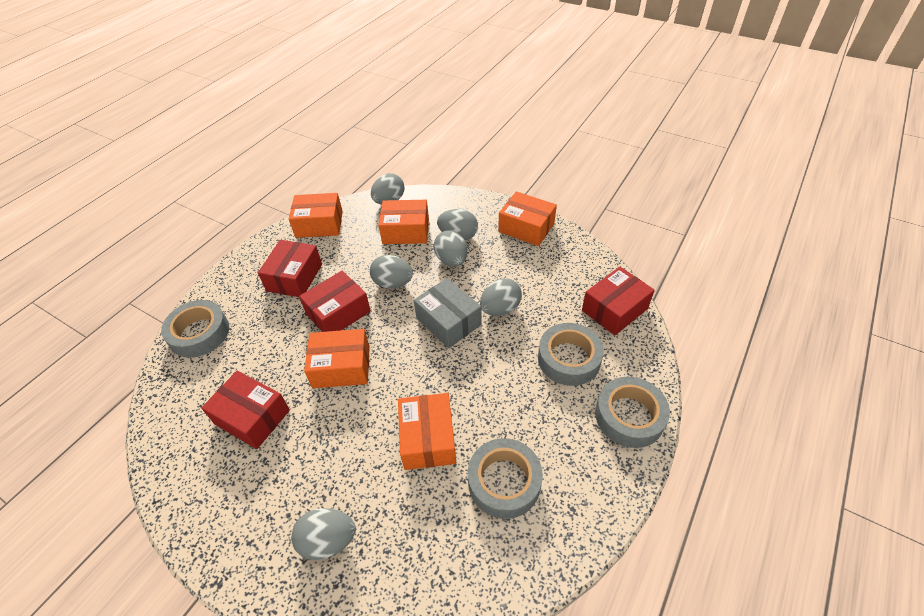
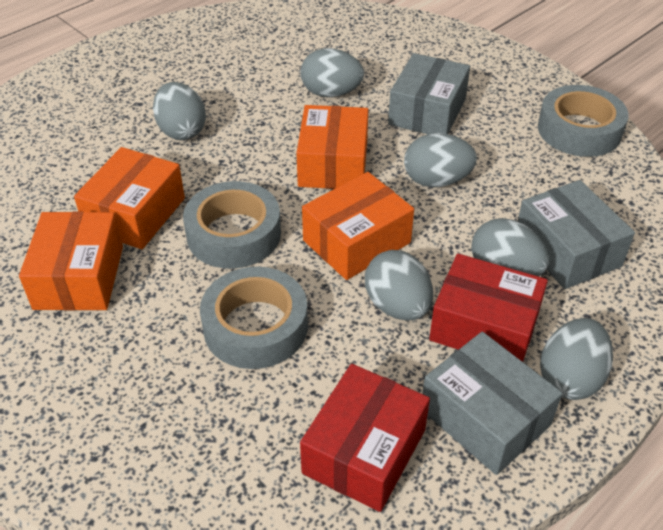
grey box: [414,278,482,348] = 1 -> [388,53,470,134] [422,332,562,475] [517,180,635,289] = 3
grey tape: [161,300,229,358] [468,438,543,519] [538,323,604,386] [595,377,670,448] = 4 -> [183,181,281,269] [200,267,308,369] [538,85,628,157] = 3
orange box: [289,193,343,238] [304,329,370,388] [378,200,429,244] [398,393,456,470] [498,191,557,246] = 5 -> [19,211,123,310] [74,147,185,249] [296,105,368,189] [302,172,414,280] = 4
red box: [201,371,290,449] [258,240,322,297] [299,271,371,332] [582,267,655,335] = 4 -> [300,364,430,512] [429,254,548,362] = 2

